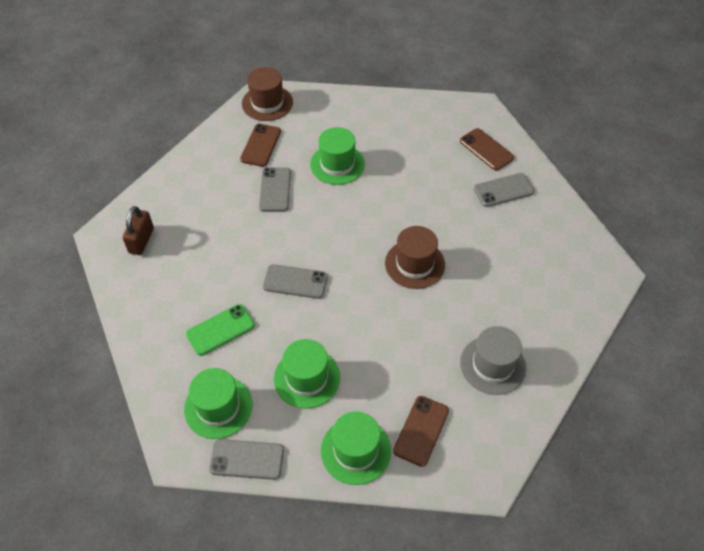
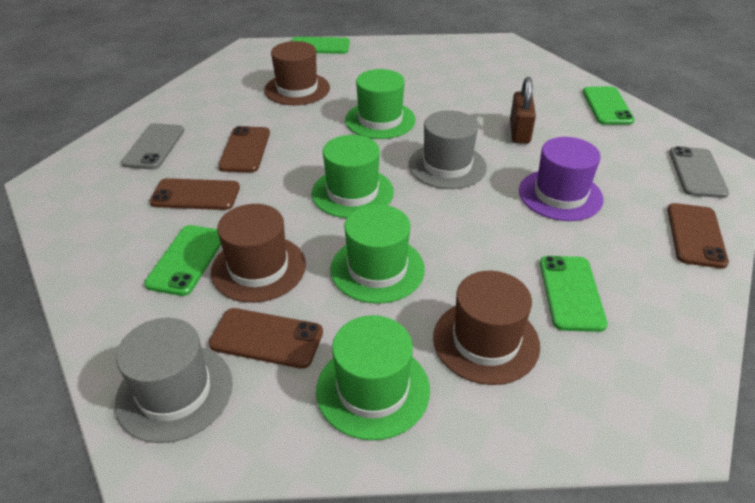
brown hat: [242,67,293,121] [385,226,445,289] = 2 -> [211,204,306,303] [264,41,330,105] [433,271,540,385] = 3
brown phone: [240,124,281,167] [393,396,449,467] [460,128,514,170] = 3 -> [149,178,240,210] [209,308,323,369] [218,126,270,172] [667,203,729,268] = 4
green phone: [186,304,255,356] = 1 -> [144,225,221,296] [291,37,350,54] [540,256,608,332] [583,87,635,125] = 4
grey hat: [460,326,526,395] = 1 -> [115,318,233,443] [409,110,487,189] = 2
grey phone: [209,439,284,480] [259,167,291,212] [263,264,328,299] [474,173,535,207] = 4 -> [121,123,184,170] [669,146,729,198] = 2
purple hat: none = 0 -> [519,137,604,221] = 1

